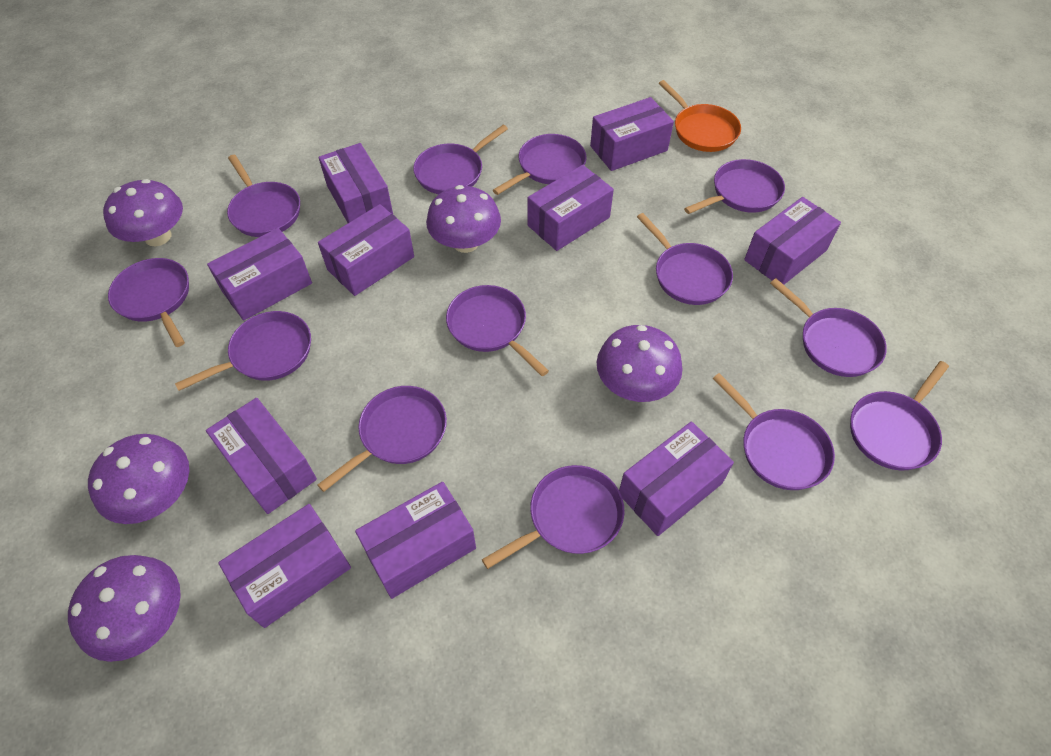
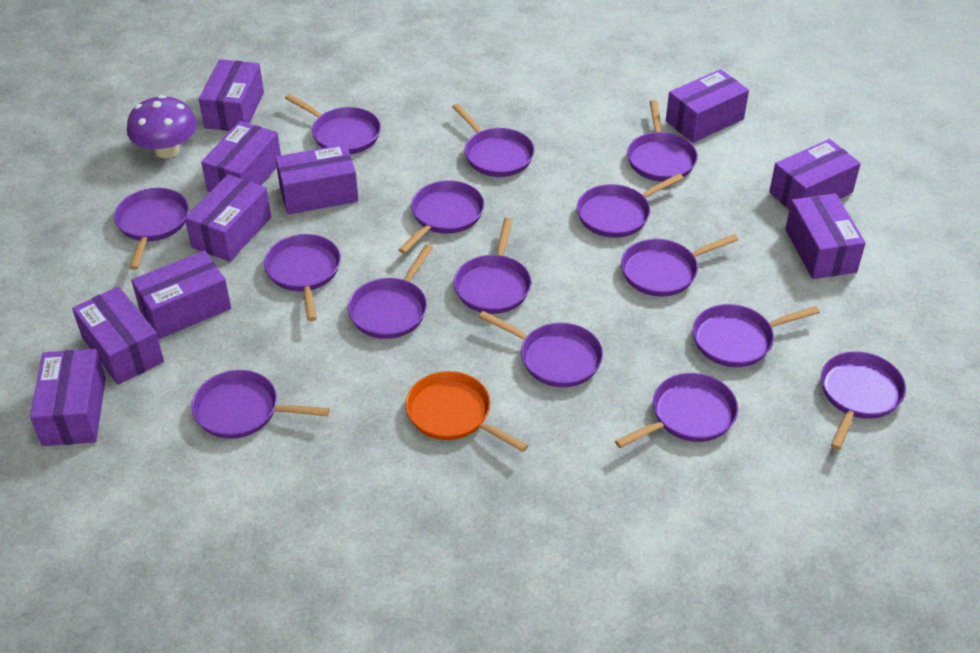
purple mushroom: [68,555,181,662] [88,434,189,524] [103,179,183,246] [426,185,501,253] [597,325,683,402] = 5 -> [127,95,197,158] = 1
purple pan: [108,258,189,347] [175,311,311,391] [227,155,300,237] [318,386,447,492] [413,125,508,194] [446,285,549,376] [482,465,625,569] [493,134,587,195] [637,213,733,305] [684,159,785,214] [713,373,835,490] [770,278,887,377] [850,361,949,470] = 13 -> [114,188,189,270] [191,370,330,439] [264,234,341,321] [285,94,381,154] [348,244,433,339] [398,180,484,254] [452,104,534,177] [454,218,531,314] [479,311,603,387] [577,173,684,238] [615,373,738,448] [621,234,738,297] [627,100,698,182] [693,304,820,367] [821,351,906,450] = 15

